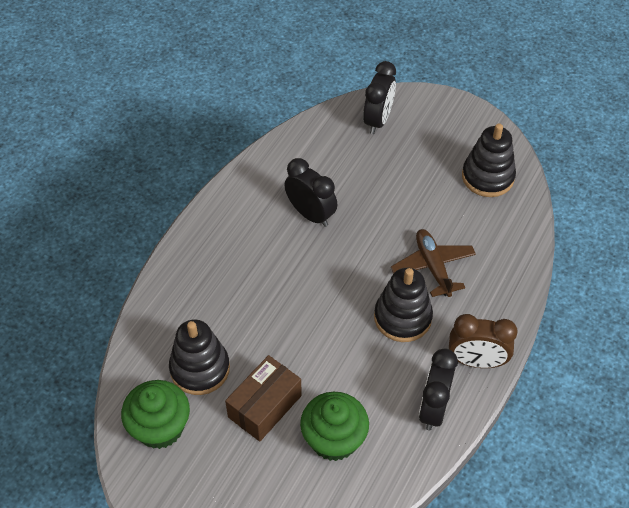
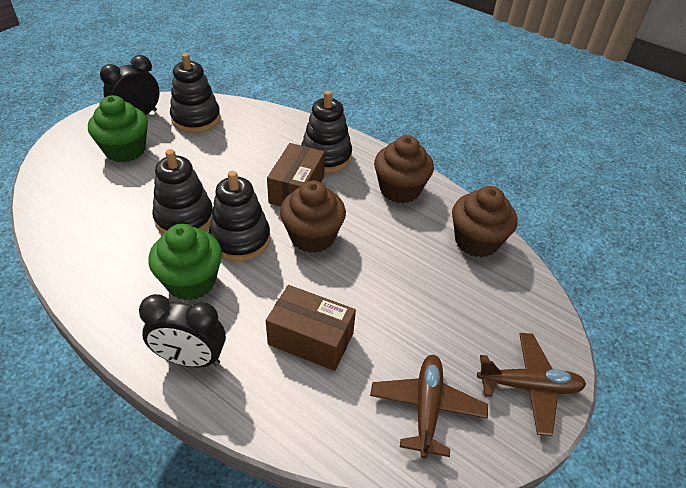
black clock: [284,158,337,227] [363,61,396,134] [419,349,458,431] = 3 -> [100,55,160,115] [139,294,226,367] = 2
black stacking toy: [169,319,230,395] [374,268,433,342] [462,124,516,197] = 3 -> [152,149,213,234] [170,53,221,133] [209,171,270,261] [301,91,352,173] = 4
brown box: [225,355,302,442] = 1 -> [266,285,356,371] [267,143,325,207] = 2
brown clock: [449,314,518,368] = 1 -> none = 0
brown cupcake: none = 0 -> [280,181,346,253] [374,135,434,203] [452,186,517,257] = 3
brown plane: [391,229,476,297] = 1 -> [370,355,488,458] [477,333,586,436] = 2

